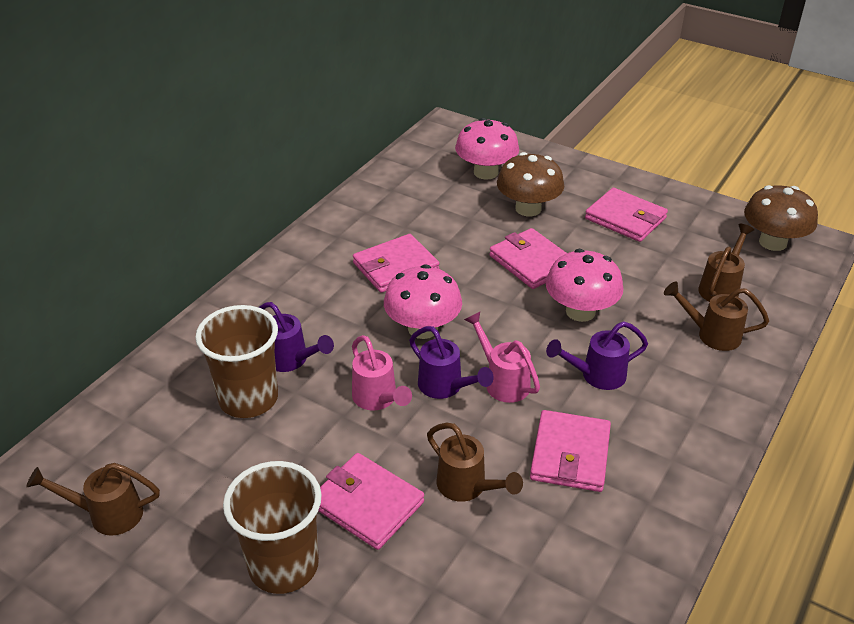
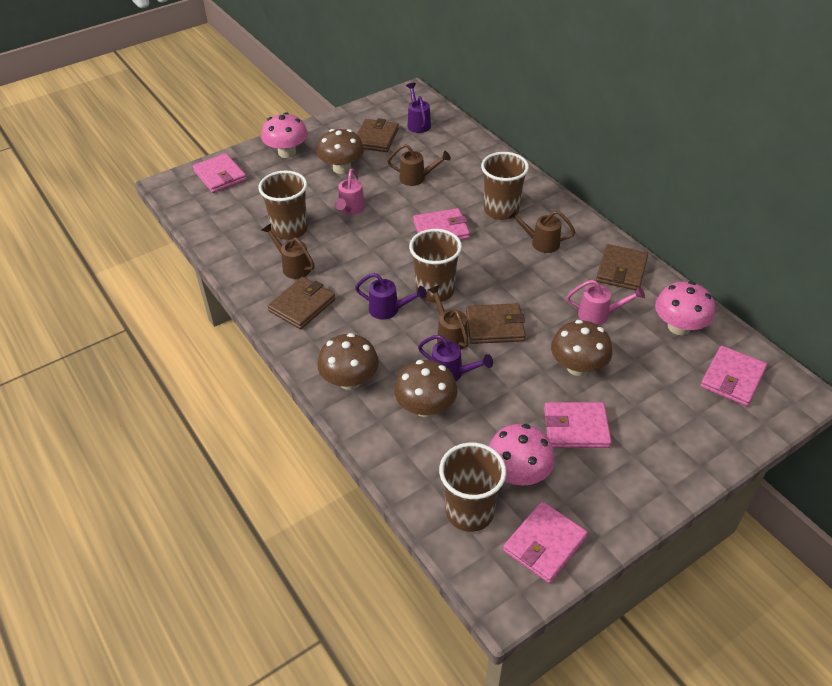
brown cup: [195,305,278,418] [223,461,322,594] = 2 -> [259,171,308,240] [409,229,462,303] [439,442,506,532] [481,152,529,220] = 4
brown mushroom: [497,152,564,216] [744,185,818,251] = 2 -> [317,129,364,174] [317,333,379,390] [394,360,458,417] [551,320,612,376] = 4
brown wallet: none = 0 -> [268,277,335,329] [357,118,399,152] [466,303,526,344] [596,244,648,291] = 4

